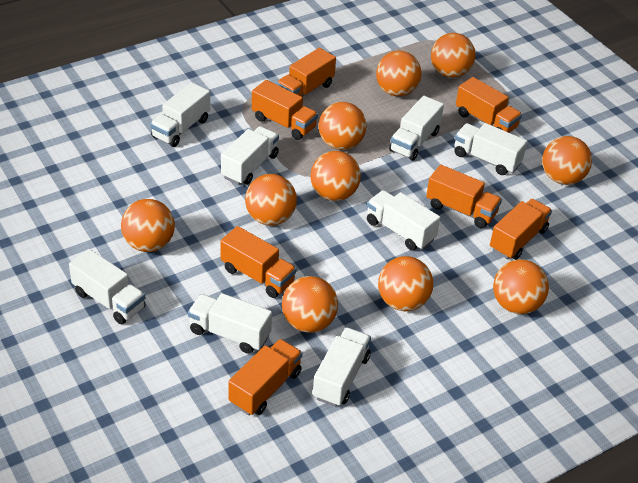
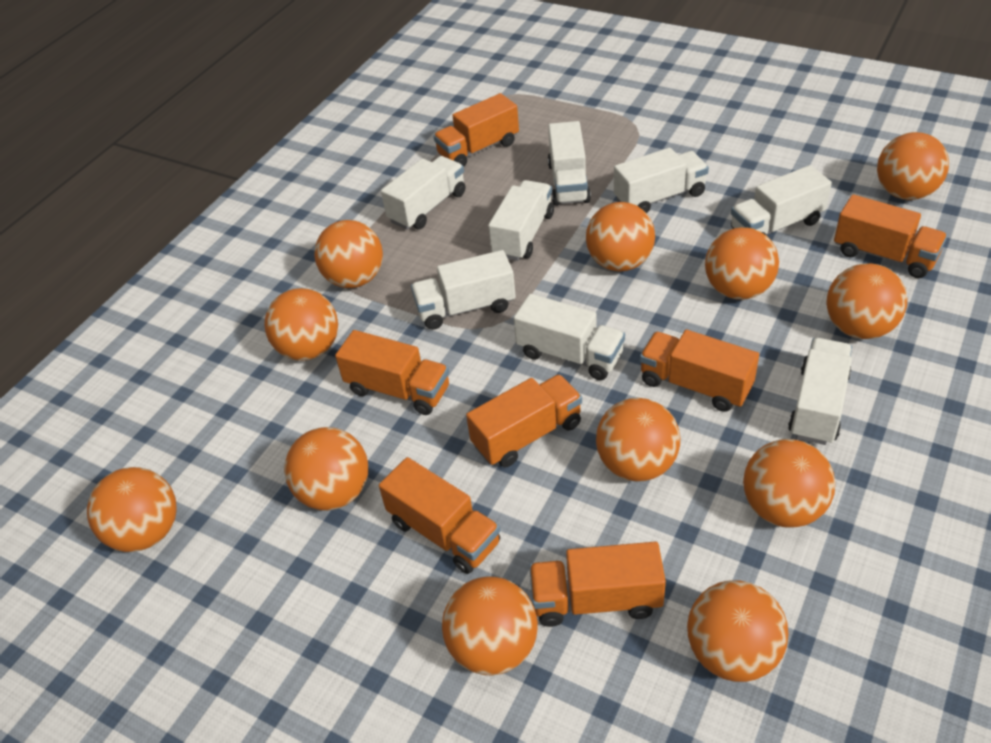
orange ball: [121,199,175,252] [245,174,297,226] [282,276,338,332] [310,151,361,201] [319,102,366,150] [376,51,422,96] [378,256,433,311] [431,33,475,78] [493,259,549,314] [542,136,592,185] = 10 -> [87,467,177,552] [264,288,338,361] [284,427,368,511] [314,220,383,288] [442,577,538,675] [586,202,655,271] [596,398,680,482] [687,580,788,682] [705,227,779,300] [743,439,835,528] [826,263,907,339] [877,132,949,200] = 12

